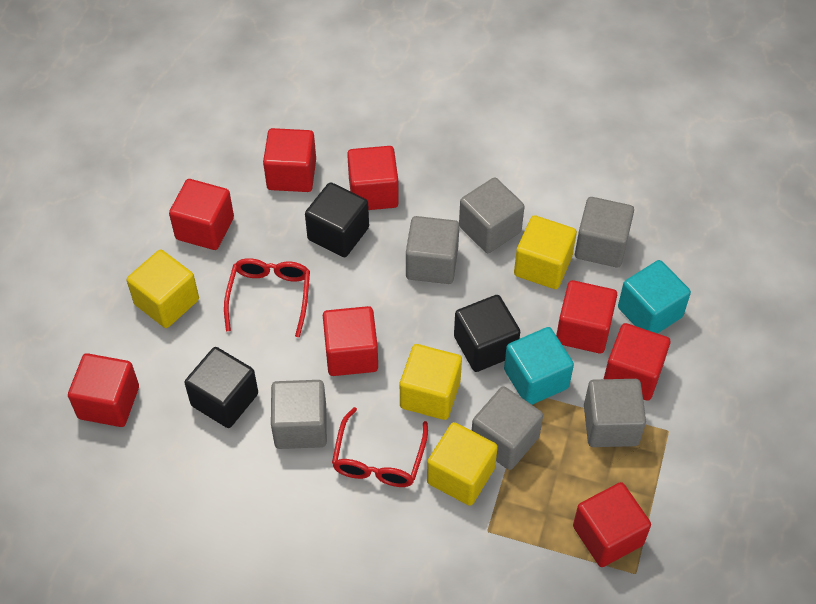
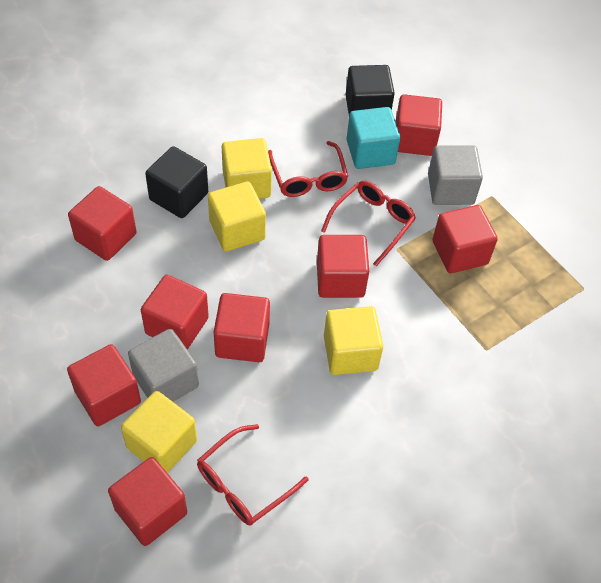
black cube: [184,347,258,428] [305,182,369,257] [454,295,520,372] = 3 -> [145,146,208,218] [346,65,395,114] = 2
grey cube: [271,380,327,449] [406,216,460,284] [459,177,525,253] [472,386,543,470] [575,197,634,267] [584,379,646,447] = 6 -> [128,329,199,402] [428,145,483,205] = 2
red glasses: [224,258,310,338] [332,407,428,487] = 2 -> [197,424,308,526] [268,141,348,197] [321,181,416,266] = 3
turquoise cube: [504,327,574,405] [618,260,691,334] = 2 -> [346,107,400,169] = 1

